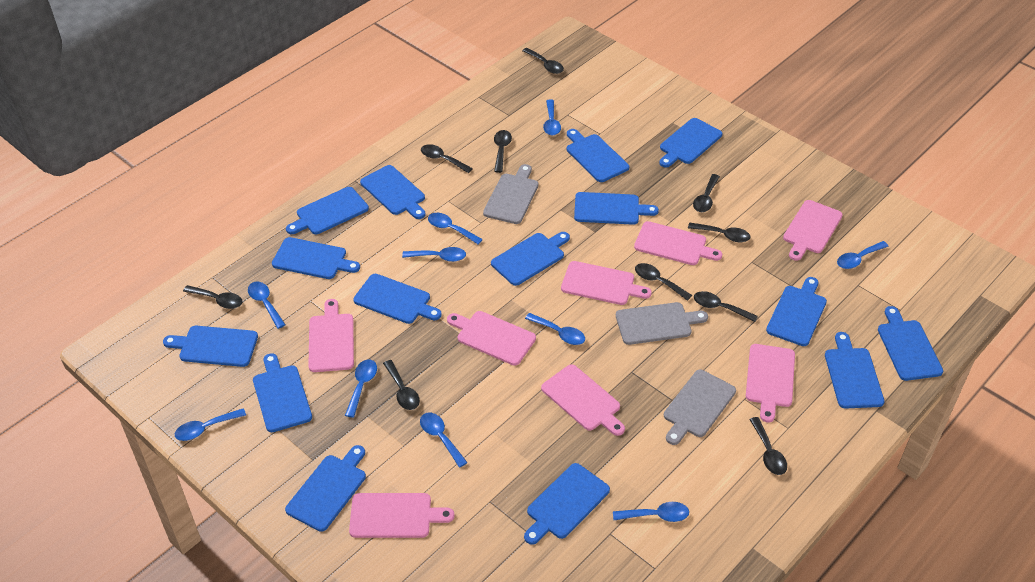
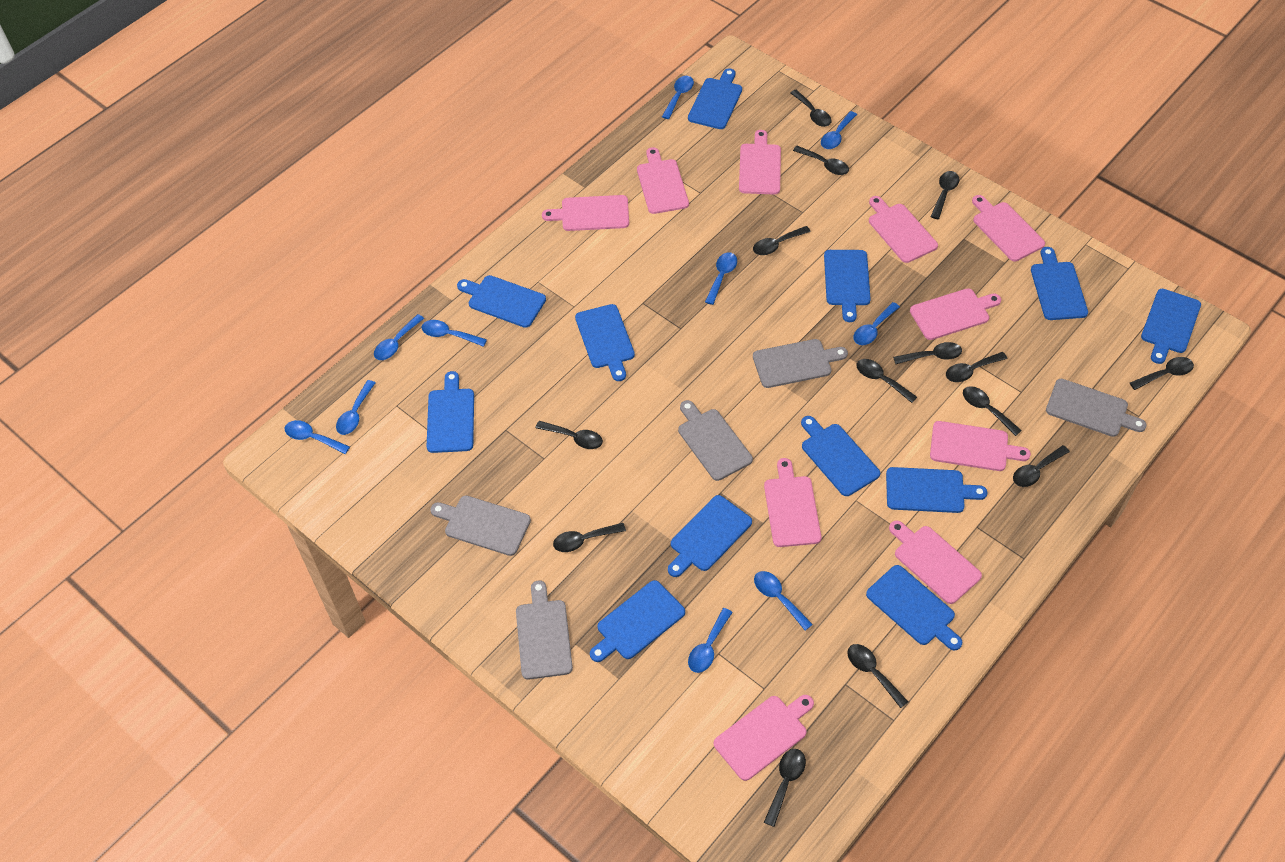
black spoon: [183,285,242,309] [383,360,420,410] [421,144,473,173] [494,130,512,173] [522,48,564,74] [635,263,692,301] [688,223,750,242] [693,174,720,212] [694,291,758,322] [749,417,787,475] = 10 -> [536,421,603,449] [553,523,626,552] [753,226,811,255] [764,749,806,827] [790,90,831,127] [793,146,849,175] [847,644,908,708] [857,359,917,403] [893,342,962,364] [931,171,959,219] [946,352,1007,382] [963,386,1022,436] [1013,445,1070,487] [1130,357,1194,390] = 14
blue cutting board: [163,326,258,367] [253,353,312,432] [272,237,360,279] [285,445,366,532] [286,187,369,234] [353,274,442,324] [360,165,425,219] [491,232,570,286] [524,463,610,545] [566,129,629,182] [574,192,659,225] [659,118,722,168] [766,277,827,346] [825,332,885,409] [878,306,943,381] = 15 -> [427,371,474,453] [457,275,546,328] [575,304,635,381] [590,580,685,662] [668,495,752,577] [688,68,742,129] [801,416,880,496] [824,250,871,322] [866,565,962,651] [886,467,988,513] [1031,247,1088,320] [1141,289,1201,364] = 12
grey cutting board: [483,164,539,224] [616,302,708,345] [664,369,736,445] = 3 -> [430,496,531,556] [516,580,573,680] [678,400,753,481] [753,339,848,388] [1046,379,1147,437] = 5
pink cutting board: [308,299,354,372] [349,493,455,538] [447,311,536,366] [541,364,625,436] [561,261,652,305] [634,221,722,265] [746,344,795,422] [783,200,843,261] = 8 -> [542,195,629,231] [637,147,689,214] [714,695,814,781] [739,130,781,195] [764,458,821,547] [869,196,938,263] [889,520,982,604] [910,288,1001,340] [930,421,1031,471] [972,195,1045,261] = 10

